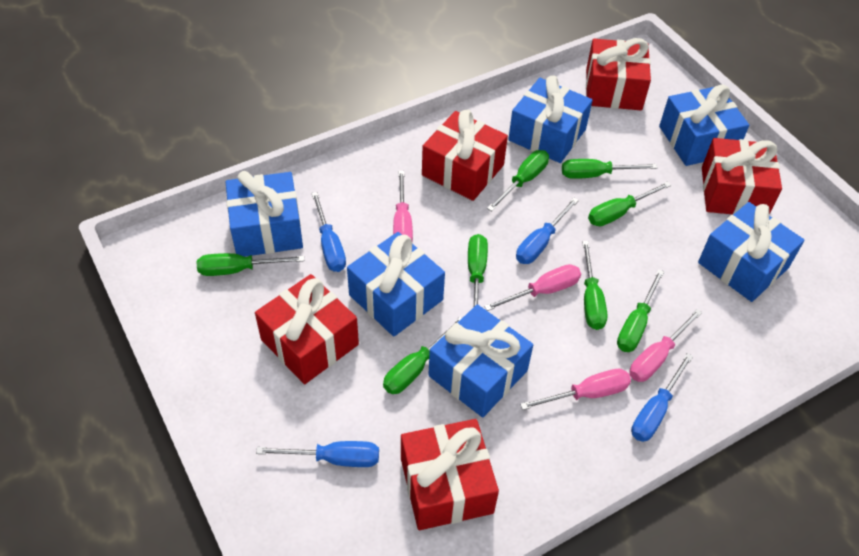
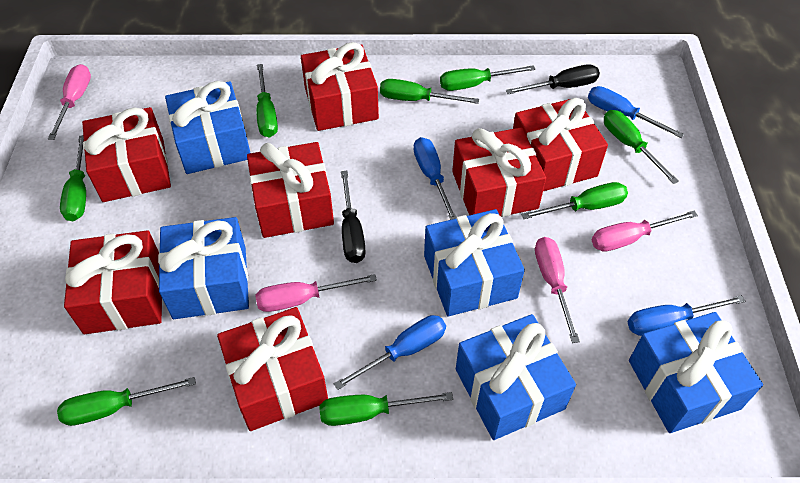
black screwdriver: none = 0 -> [341,171,366,263] [506,64,600,94] = 2
blue gift: [226,171,303,257] [347,232,445,337] [428,304,533,417] [508,75,593,163] [659,85,749,166] [698,202,805,302] = 6 -> [158,217,249,319] [165,81,250,174] [424,209,525,316] [456,314,576,440] [629,312,763,433] = 5
red gift: [255,274,359,384] [401,419,499,530] [422,110,508,201] [586,38,651,110] [702,138,782,215] = 5 -> [64,230,162,334] [82,107,171,202] [217,307,328,431] [247,142,334,238] [301,42,379,131] [452,127,546,217] [513,98,608,191] = 7

